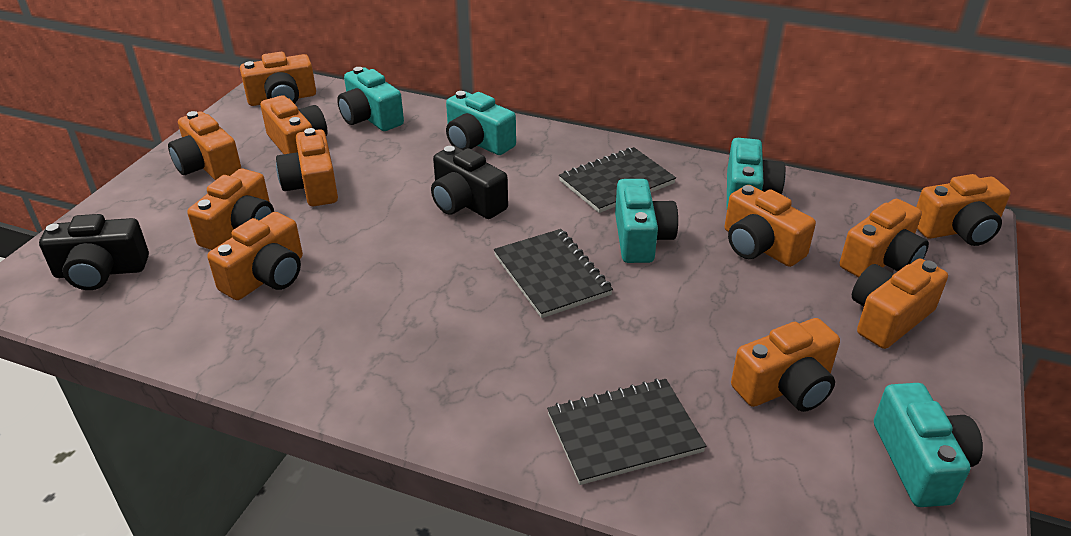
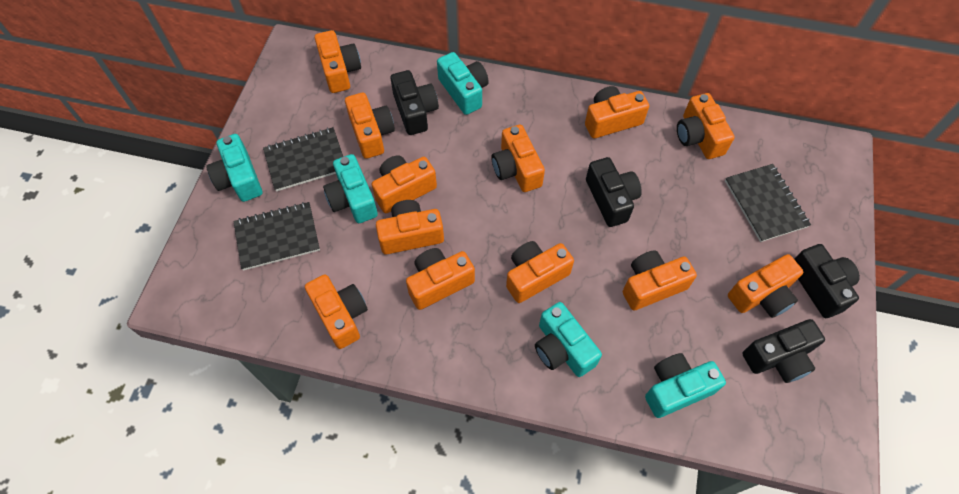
black camera: [39,214,149,290] [431,146,508,219] = 2 -> [390,70,439,135] [586,157,642,227] [742,319,825,383] [794,244,860,318] = 4
orange camera: [168,111,242,180] [187,169,274,250] [207,212,303,300] [240,52,316,106] [260,95,327,154] [276,128,338,206] [725,185,816,267] [731,318,840,412] [840,199,929,277] [852,259,948,349] [916,174,1010,246] = 11 -> [305,274,368,349] [315,30,361,93] [345,93,395,159] [372,156,437,213] [376,200,444,255] [406,248,475,310] [491,124,545,192] [506,241,574,303] [585,86,649,139] [622,250,697,310] [677,93,735,159] [728,254,803,318] = 12

